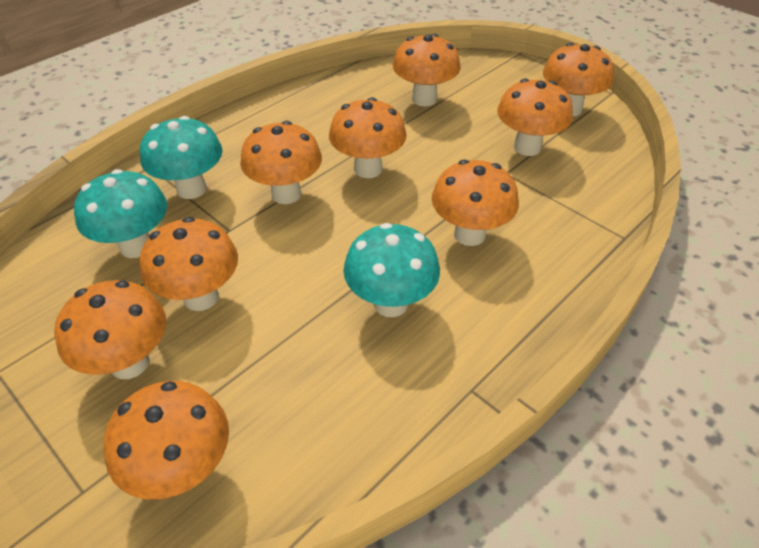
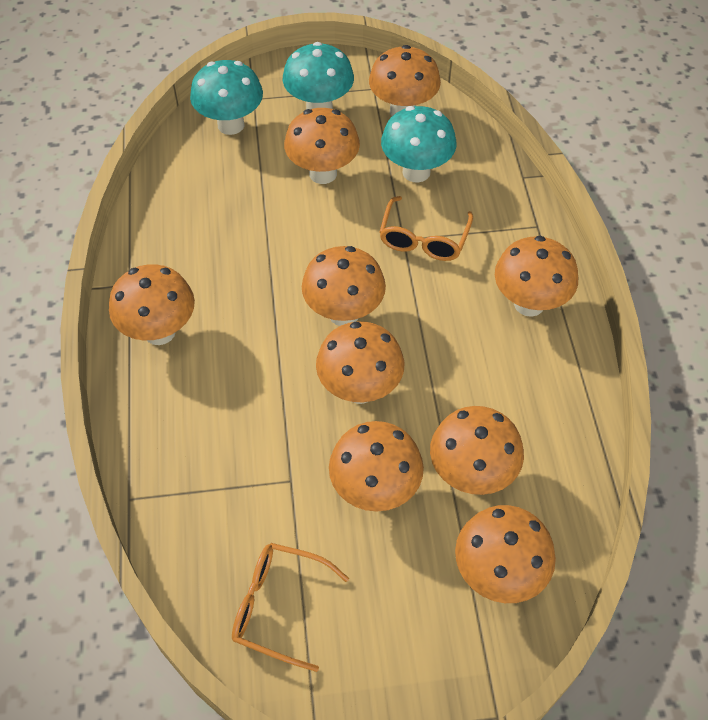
orange glasses: none = 0 -> [232,543,349,672] [379,196,473,261] = 2

